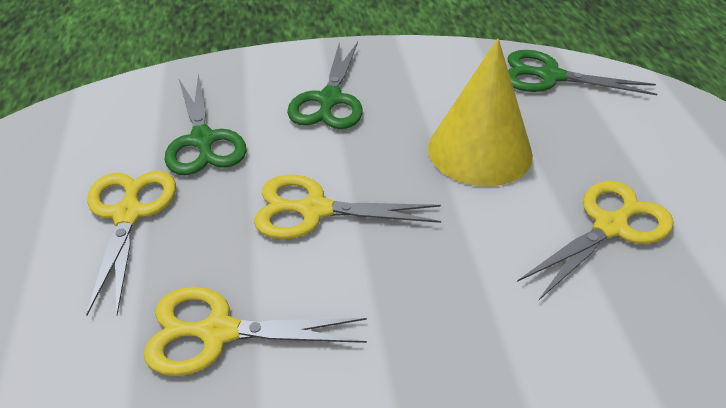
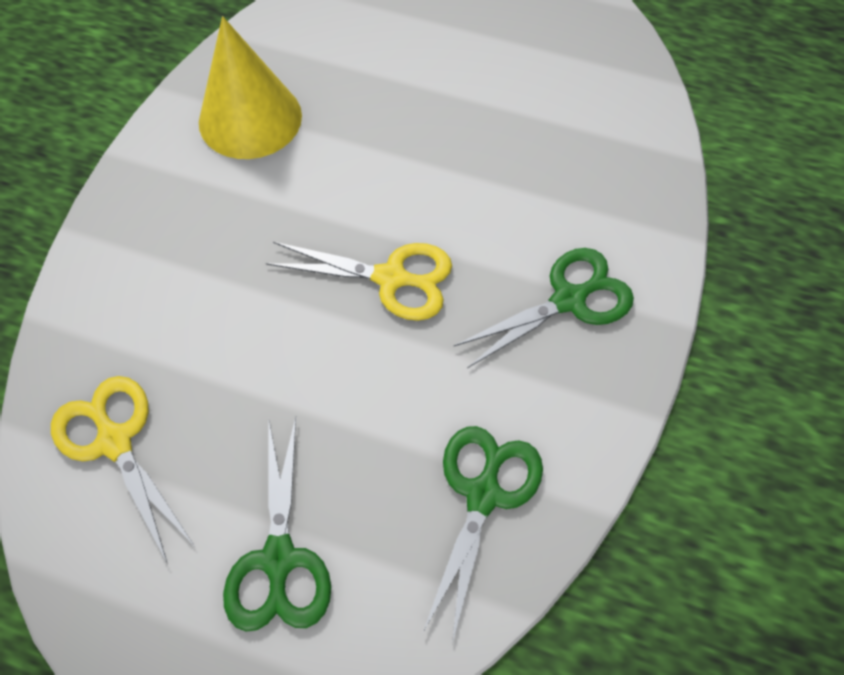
yellow scissors: [86,171,176,315] [144,287,367,376] [254,175,441,239] [517,181,674,300] = 4 -> [51,376,194,564] [266,242,452,321] = 2

